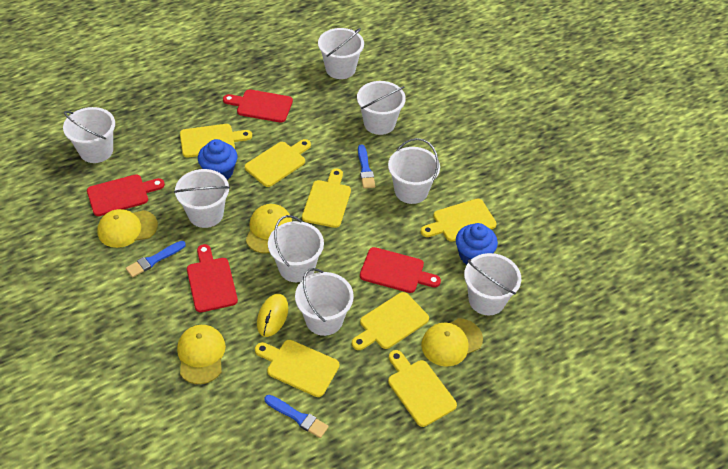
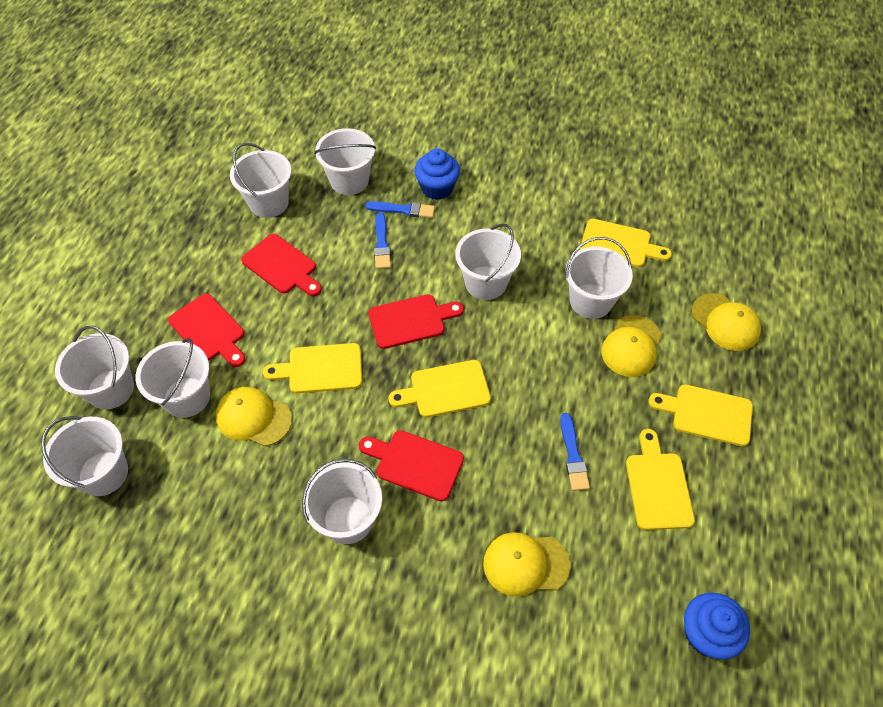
yellow cutting board: [180,124,252,157] [245,139,311,187] [255,340,339,397] [302,169,351,228] [352,292,429,350] [388,350,457,427] [421,199,497,242] = 7 -> [263,343,362,393] [388,360,491,417] [580,219,672,267] [626,429,695,530] [648,384,753,447] = 5
yellow mouse: [257,294,288,337] = 1 -> none = 0

